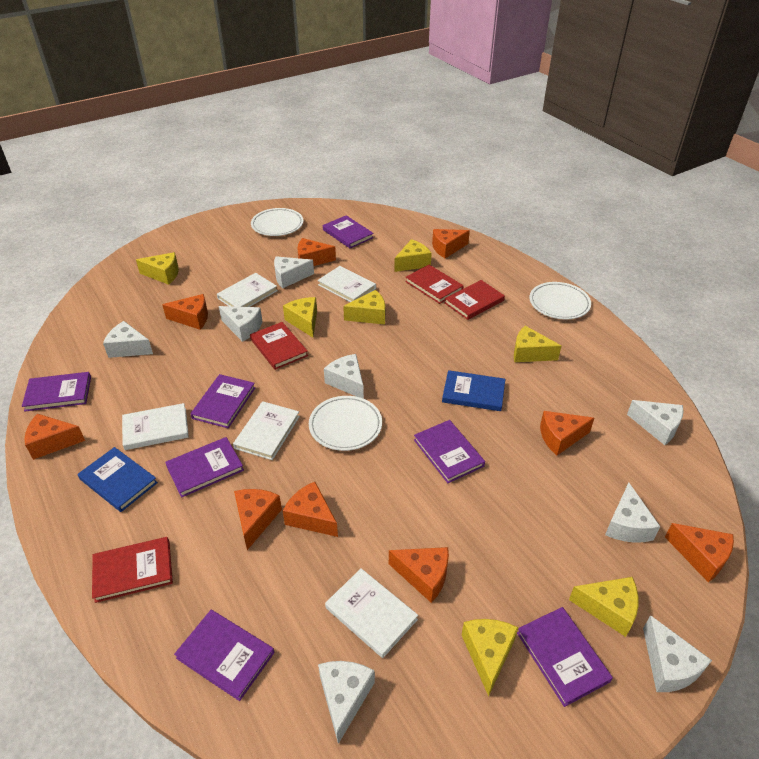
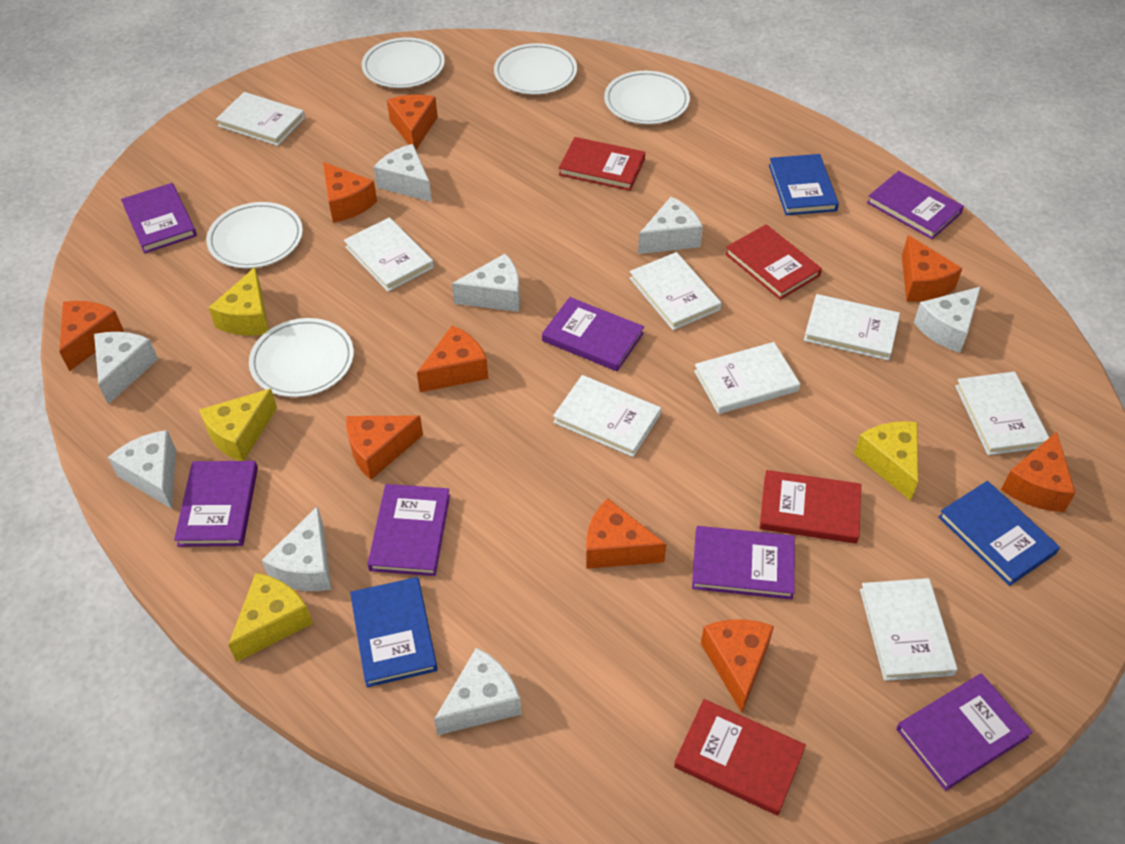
blue book: [78,447,158,512] [442,370,505,411] = 2 -> [350,577,438,687] [769,154,839,215] [938,481,1060,586] = 3
white book: [122,403,189,450] [217,273,278,307] [233,401,300,460] [318,266,376,302] [325,568,418,658] = 5 -> [216,92,305,146] [344,217,434,292] [553,375,661,457] [630,252,722,330] [694,342,800,414] [804,294,900,361] [860,578,958,681] [955,372,1049,455] = 8
white plate: [251,208,303,236] [309,396,382,451] [529,282,591,319] = 3 -> [206,202,303,268] [249,318,354,397] [362,37,445,88] [494,43,577,95] [604,71,690,124] = 5
yellow cheese: [136,252,179,285] [283,297,317,337] [343,290,385,324] [394,239,432,272] [462,619,519,696] [514,326,561,362] [569,577,639,637] = 7 -> [199,389,277,461] [209,267,269,336] [228,573,313,662] [854,421,918,501] = 4

